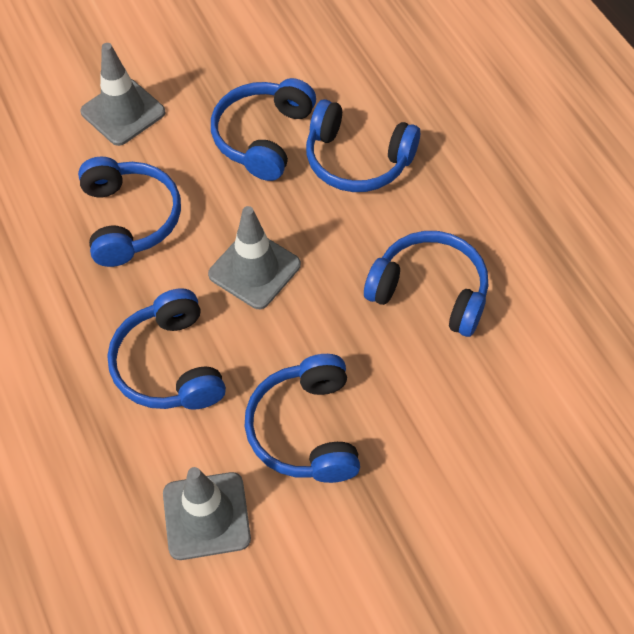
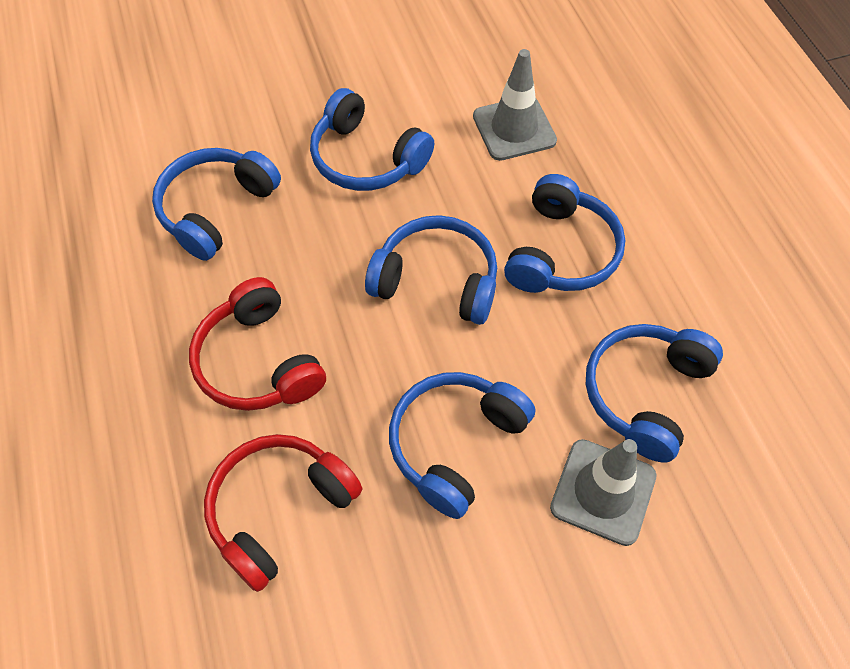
grey traffic cone: [80,43,165,146] [163,467,251,560] [208,206,301,309] = 3 -> [473,49,557,161] [550,439,657,546] = 2
red headphones: none = 0 -> [189,277,326,411] [204,434,362,592] = 2

